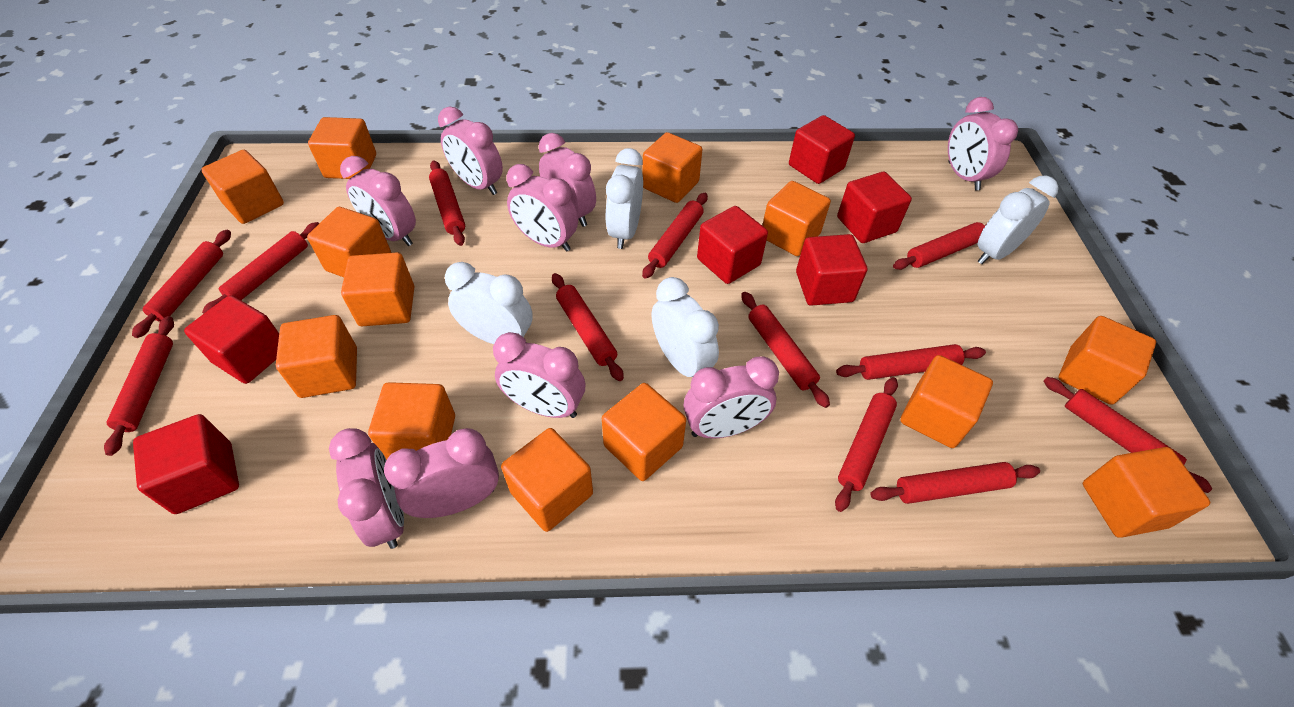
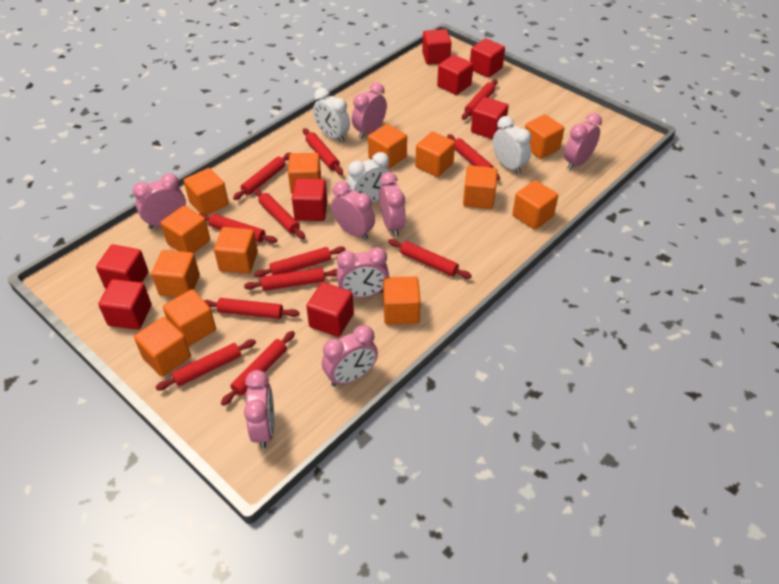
pink clock: [329,428,404,549] [340,156,416,246] [384,428,499,518] [438,107,503,195] [493,332,585,418] [506,164,578,252] [539,133,596,227] [684,356,779,439] [948,97,1018,190] = 9 -> [133,174,186,229] [244,370,274,448] [322,325,378,386] [331,181,375,240] [336,247,389,298] [352,82,387,139] [379,172,406,237] [564,113,602,170] = 8
red cube: [133,414,239,514] [184,295,279,384] [697,206,768,284] [789,115,855,184] [796,234,867,306] [837,172,912,243] = 6 -> [96,244,148,289] [98,279,152,330] [292,178,327,221] [306,282,354,337] [422,29,451,65] [437,55,473,95] [470,39,505,78] [471,97,509,139] = 8
white clock: [445,262,533,344] [606,148,643,249] [651,277,719,377] [978,176,1058,264] = 4 -> [313,88,350,143] [347,152,390,203] [493,116,531,175] = 3

